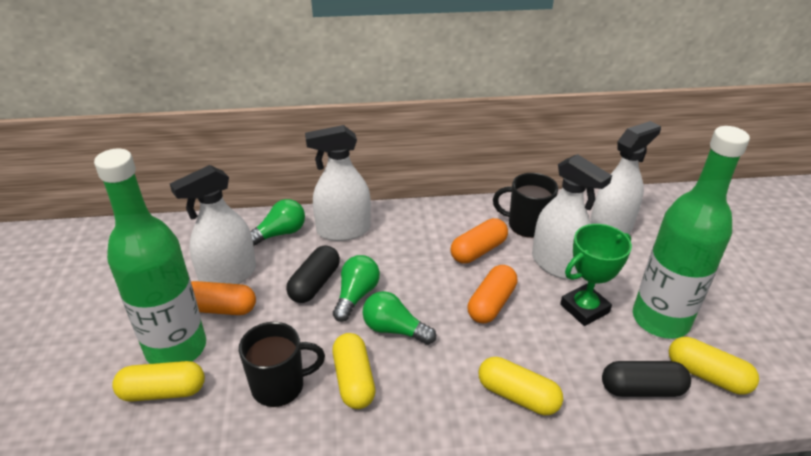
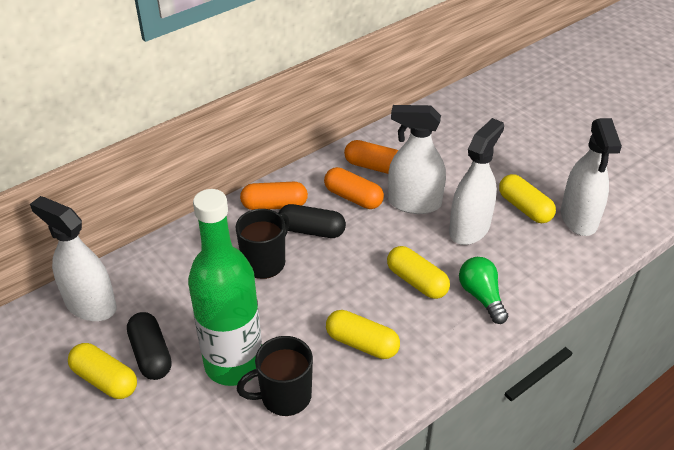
green bottle: [94,149,206,364] [633,126,750,339] = 2 -> [188,189,262,386] = 1
green light bulb: [250,199,305,246] [333,255,380,322] [363,291,436,345] = 3 -> [459,257,508,324] = 1
green trophy: [560,224,632,326] = 1 -> none = 0

